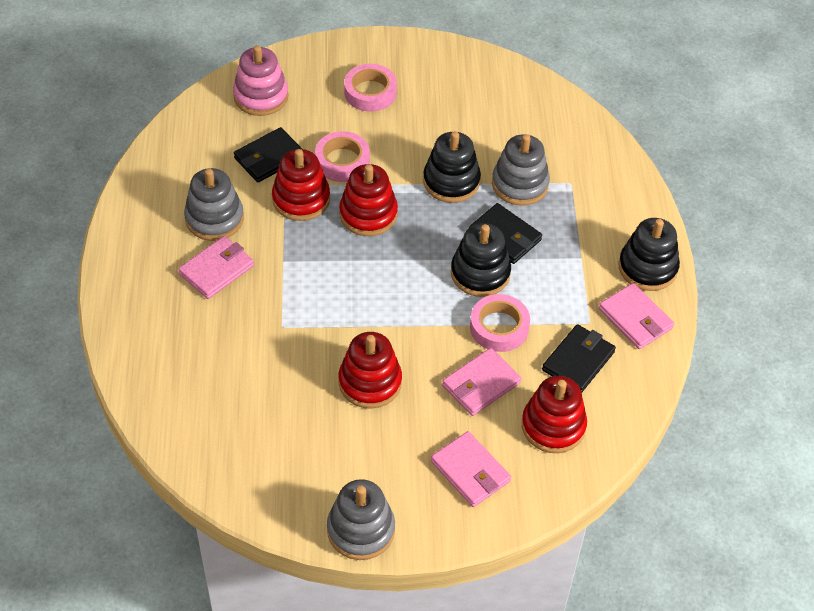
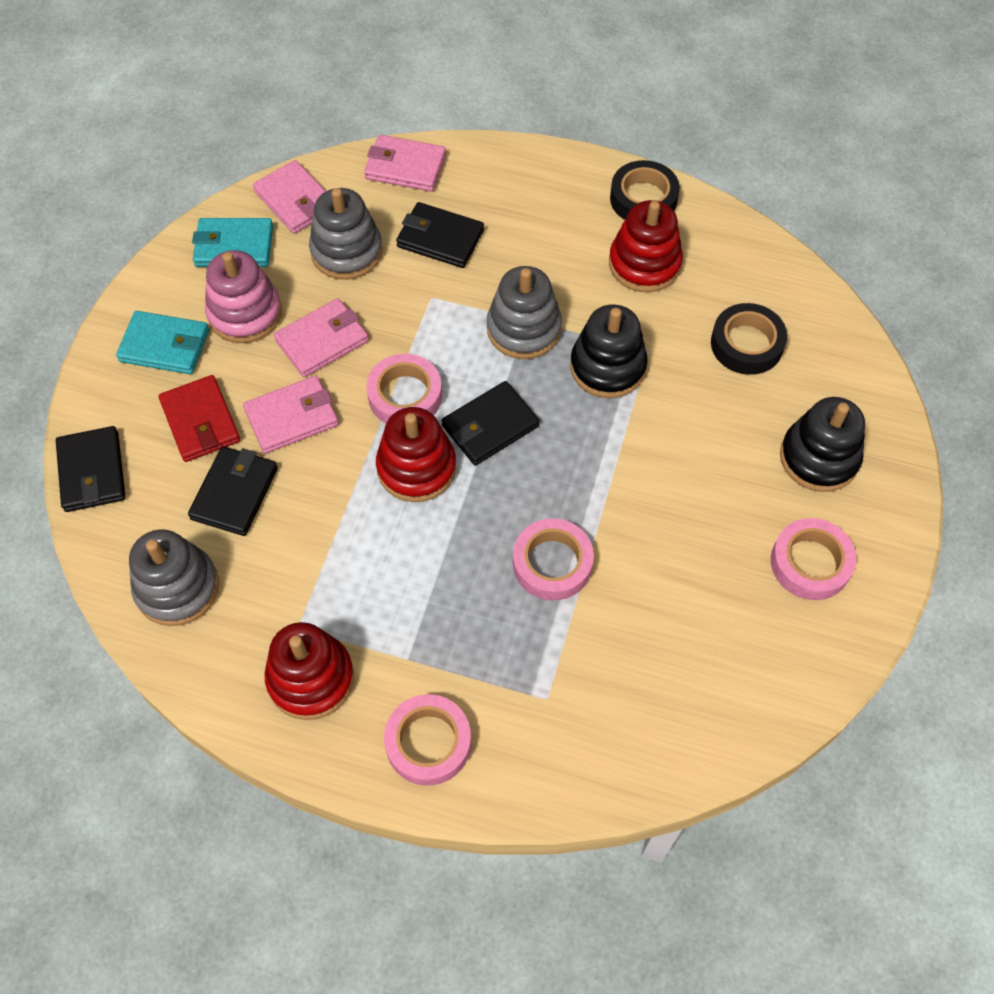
black stacking toy: [423,131,481,203] [451,223,511,297] [619,218,680,291] = 3 -> [570,305,648,398] [780,397,865,492] = 2
black tape: none = 0 -> [610,160,680,220] [711,303,787,375] = 2
black wallet: [234,127,302,182] [469,203,542,264] [542,324,616,392] = 3 -> [56,426,126,512] [188,446,278,536] [396,202,484,268] [442,381,540,466] = 4
pink tape: [315,131,370,182] [344,64,397,112] [470,294,530,352] = 3 -> [366,354,442,423] [384,694,471,786] [513,518,594,601] [771,518,857,600] = 4
red stacking toy: [272,149,330,221] [339,164,398,236] [339,332,402,409] [522,376,587,453] = 4 -> [265,622,354,720] [376,407,456,502] [609,200,683,292] = 3
red wallet: none = 0 -> [159,375,240,462] = 1
turquoise wallet: none = 0 -> [116,311,209,374] [192,218,273,267] = 2

